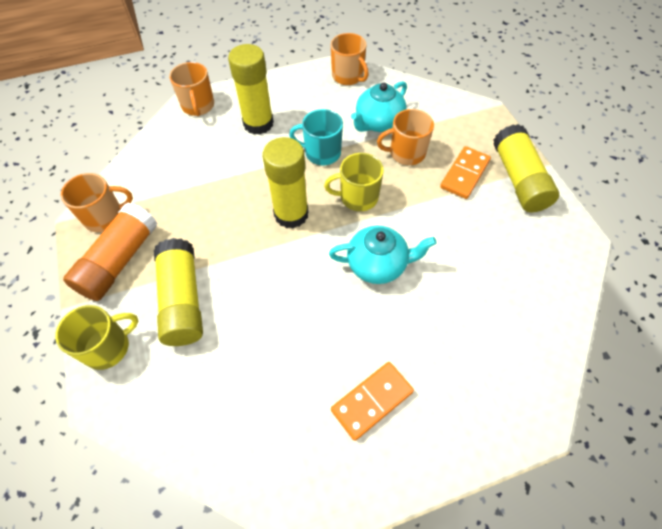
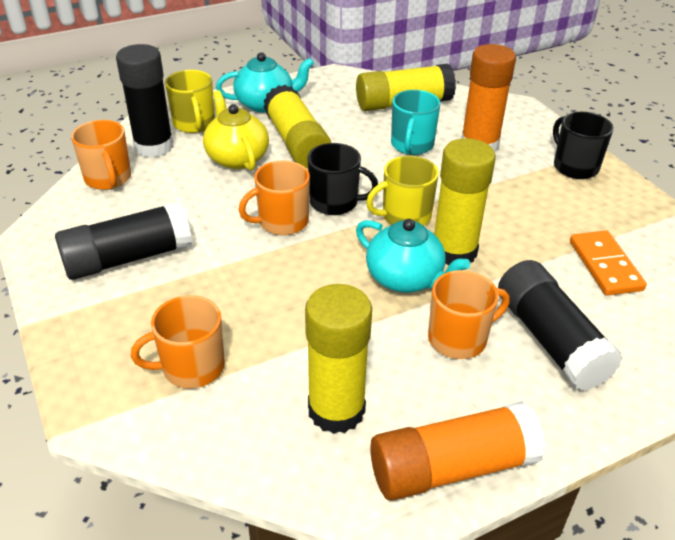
black glue stick: none = 0 -> [55,201,192,280] [116,44,174,158] [498,260,623,391] = 3
black mug: none = 0 -> [307,143,378,215] [553,112,613,179] = 2
orange domino: [331,362,414,441] [440,146,491,199] = 2 -> [570,230,647,296] = 1
orange glue stick: [63,202,157,301] = 1 -> [370,401,546,501] [461,44,516,152] = 2
yellow teapot: none = 0 -> [203,90,269,171] = 1

